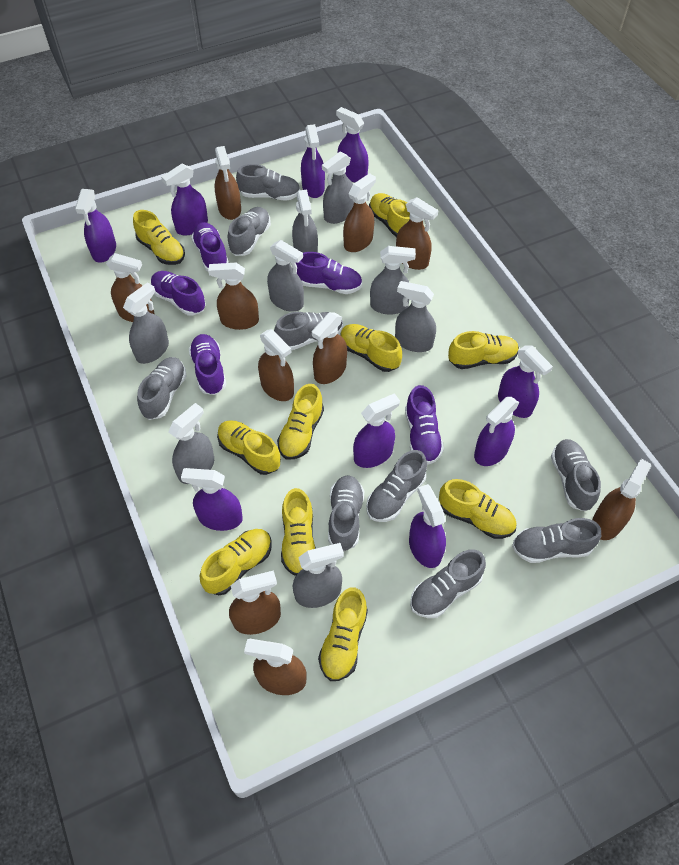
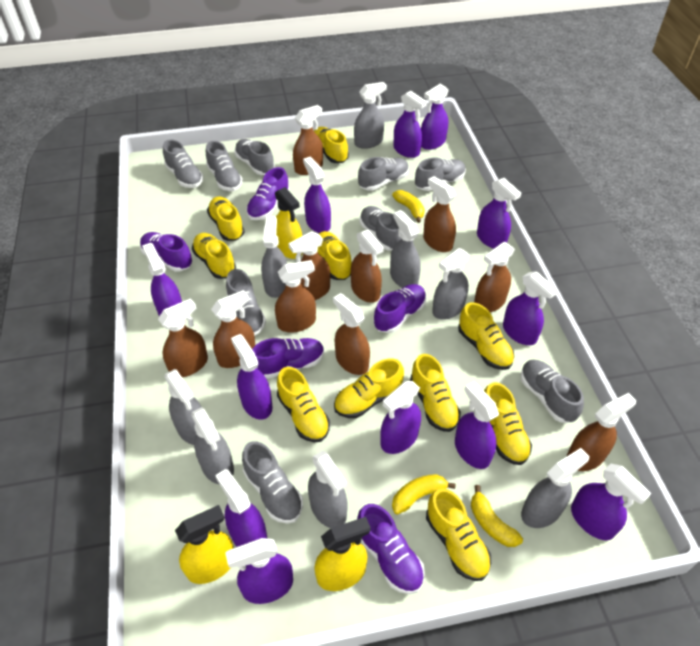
purple spray bottle: [75,189,116,263] [161,164,208,236] [181,468,243,531] [301,124,325,198] [336,107,369,182] [353,393,400,468] [409,484,446,568] [474,397,520,466] [498,346,553,418] = 9 -> [142,243,182,316] [215,469,267,547] [225,538,293,604] [231,334,273,420] [303,157,331,233] [381,381,421,454] [394,91,427,158] [421,84,449,150] [455,382,499,469] [477,178,521,249] [503,271,558,345] [571,464,652,540] = 12
yellow banana: none = 0 -> [392,190,425,223] [392,474,456,515] [471,485,523,547] = 3
yellow spray bottle: none = 0 -> [175,505,234,584] [275,187,303,259] [314,517,371,591] = 3

